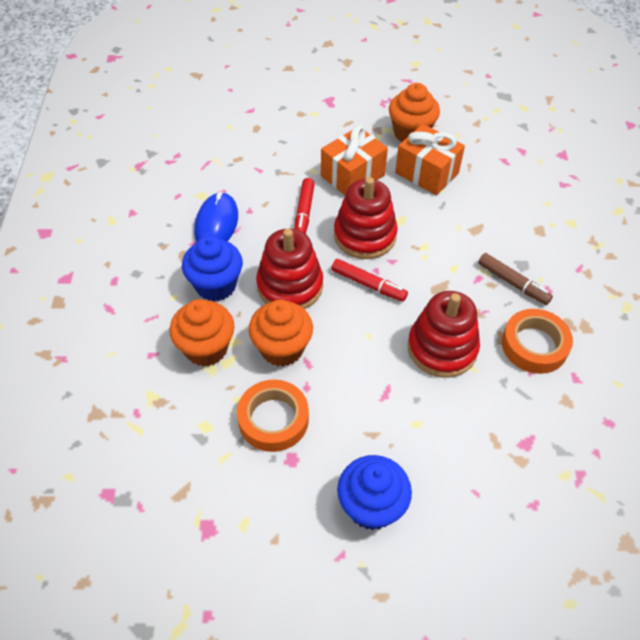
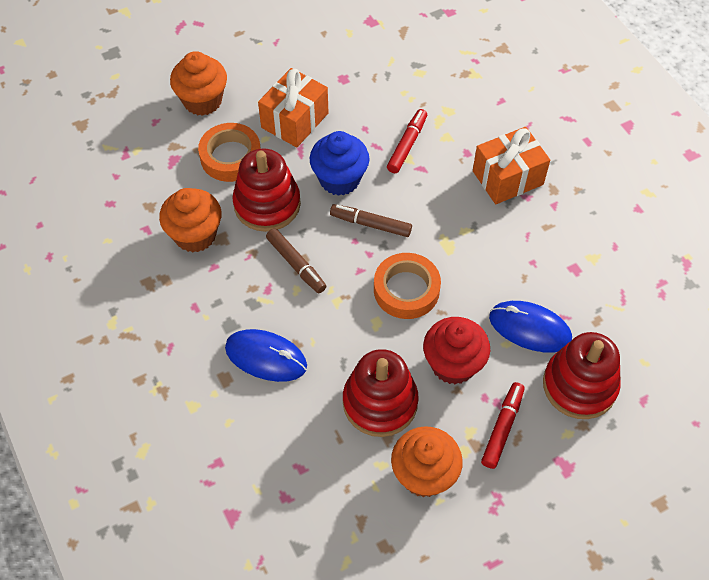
blue cupcake: [182,235,243,302] [337,455,412,530] = 2 -> [310,131,369,196] = 1
blue mouse: [194,192,238,242] = 1 -> [225,329,307,382] [489,301,572,353] = 2
brown marker: [478,253,553,305] = 1 -> [266,228,326,293] [330,204,412,237] = 2
red cupcake: none = 0 -> [423,317,490,385] = 1

